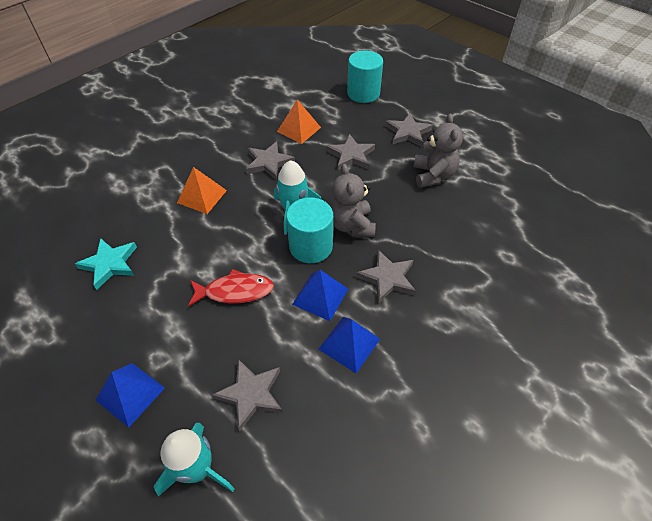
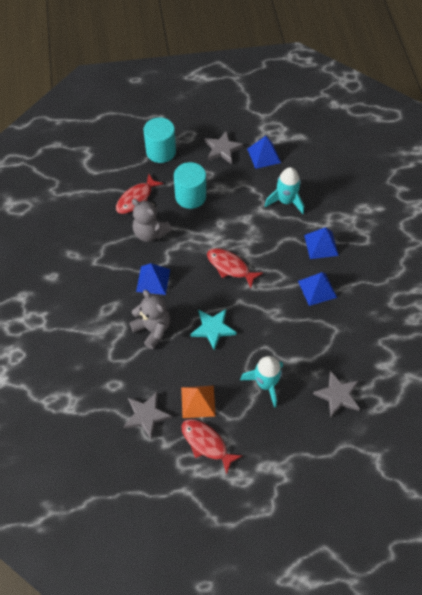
blue pyramid: [95,363,165,428] [292,270,348,321] [318,317,380,373] = 3 -> [136,263,170,295] [247,136,281,169] [298,272,337,306] [304,227,339,259] = 4
grey star: [212,359,283,431] [246,141,295,180] [326,134,375,170] [356,250,416,304] [385,113,433,147] = 5 -> [123,392,172,440] [205,131,243,164] [313,371,360,418] = 3
orange pyramid: [177,167,227,214] [277,100,321,144] = 2 -> [181,386,216,418] = 1
red fish: [188,269,274,307] = 1 -> [116,174,164,214] [181,419,242,475] [207,248,263,288] = 3

